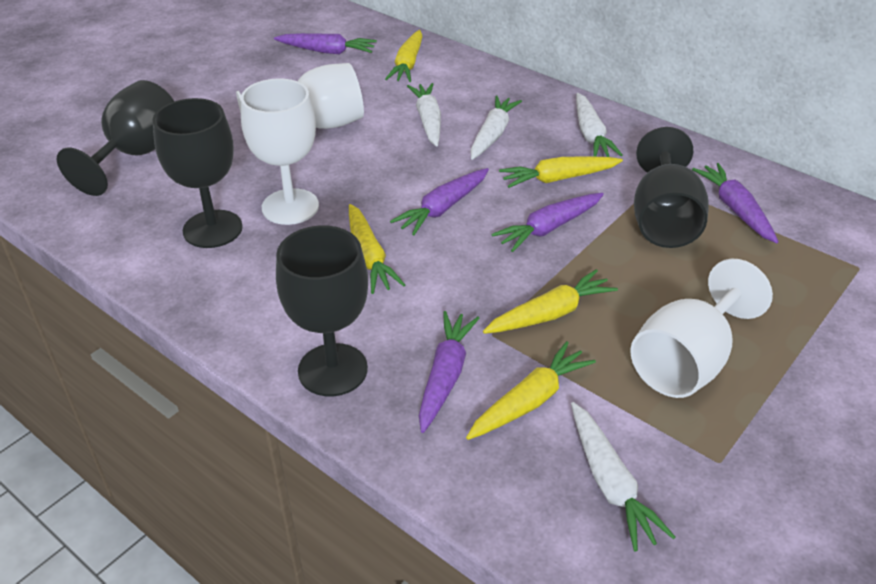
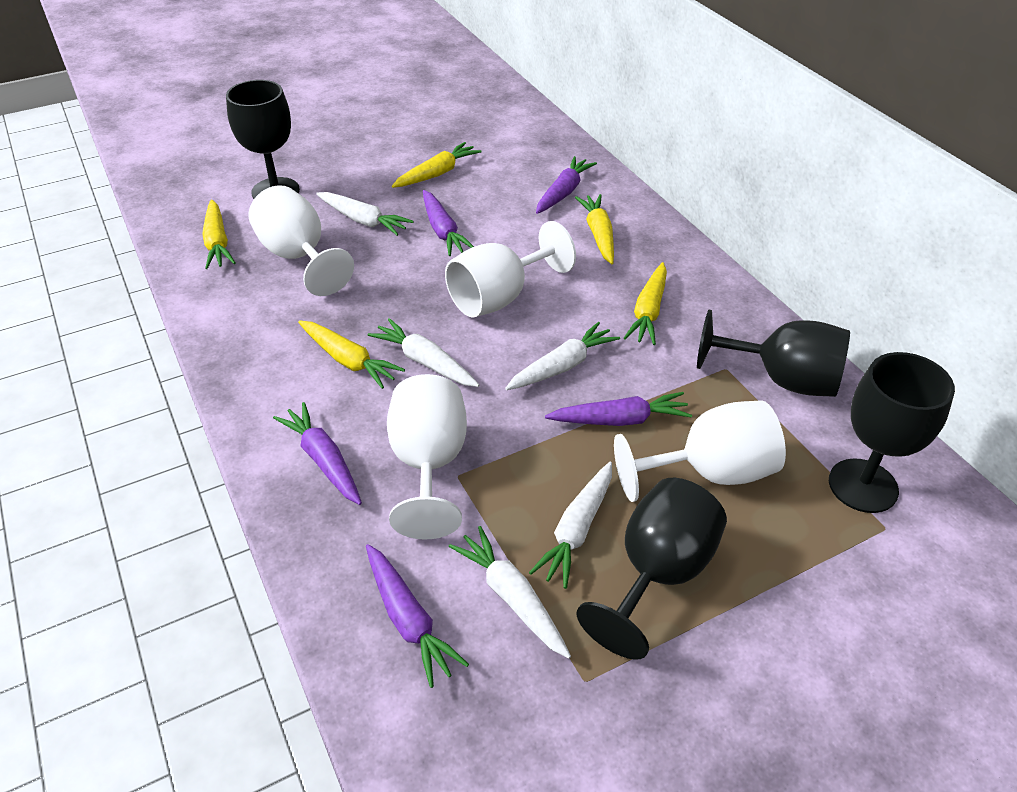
white carrot: [407,83,441,147] [470,96,522,160] [571,402,675,551] [576,93,622,157] = 4 -> [316,192,413,236] [368,318,479,387] [449,526,571,659] [505,322,620,390] [529,462,612,589] = 5
white goblet: [236,63,364,129] [241,78,319,225] [631,259,773,398] = 3 -> [249,185,354,296] [387,374,467,539] [445,221,576,318] [614,400,786,502] = 4

